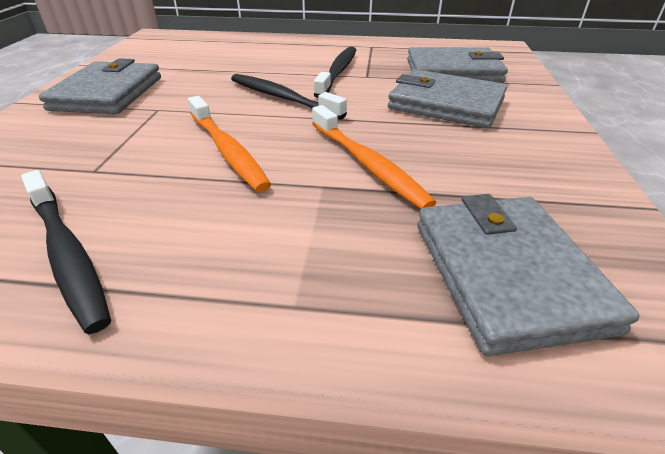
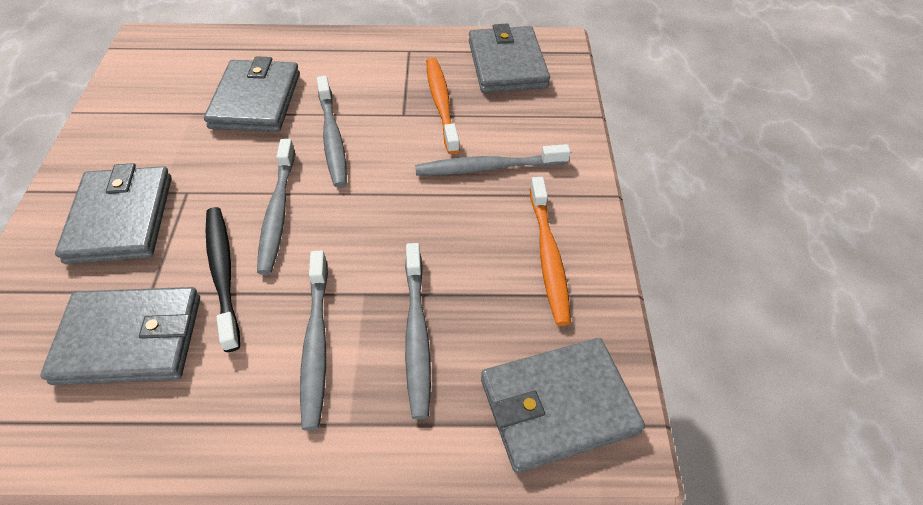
black toothbrush: [21,170,111,334] [231,74,347,120] [313,47,356,98] = 3 -> [205,207,240,352] = 1
grey toothbrush: none = 0 -> [257,139,295,275] [300,250,328,430] [317,76,347,187] [405,243,431,419] [415,144,571,175] = 5
grey wallet: [39,58,161,114] [388,69,507,128] [407,47,508,83] [417,194,640,356] = 4 -> [40,287,200,385] [55,163,172,264] [204,56,300,132] [469,23,550,93] [481,338,645,473] = 5

